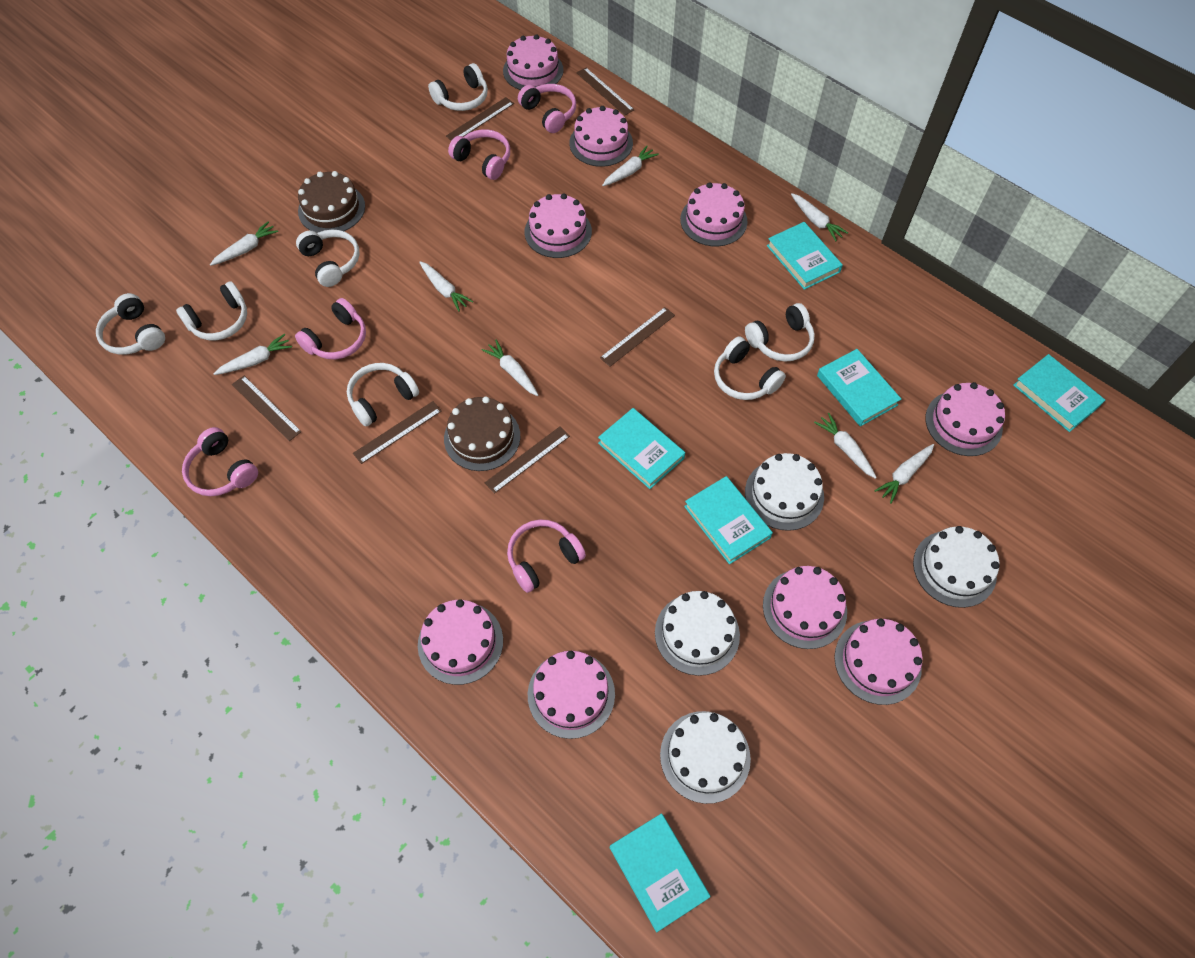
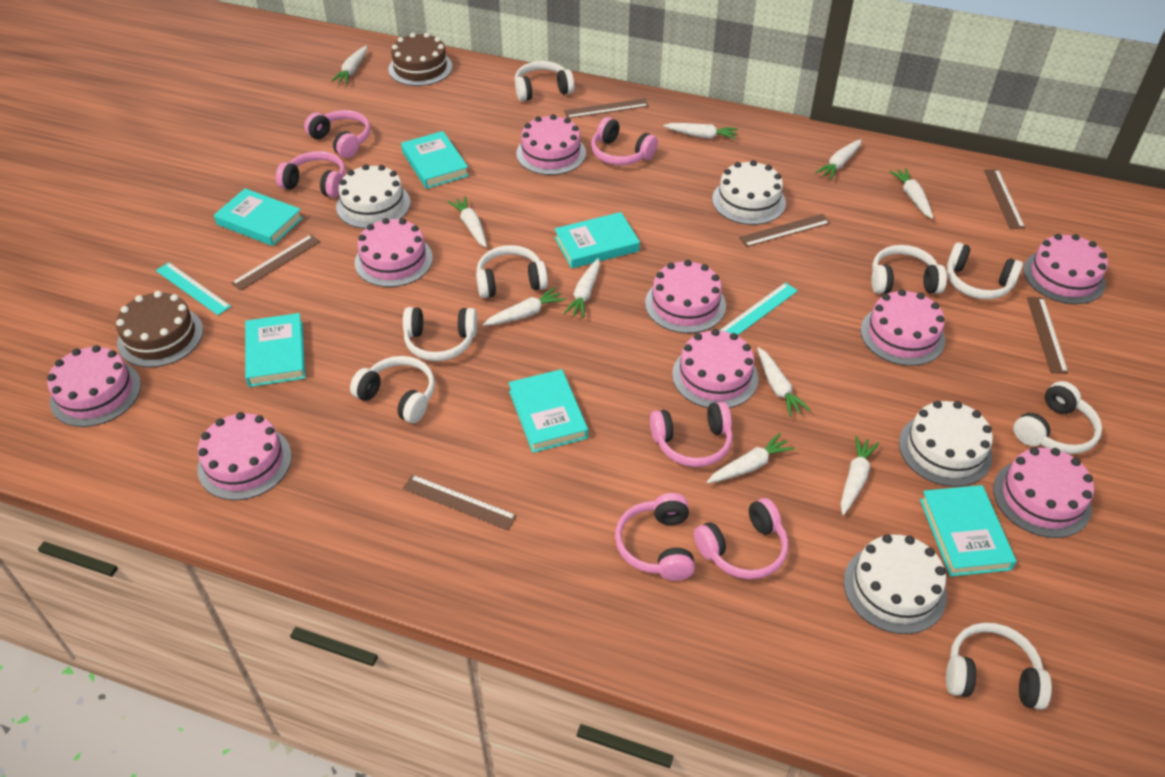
pink headphones: [182,427,258,496] [295,298,366,359] [448,129,510,180] [507,519,586,593] [518,84,576,133] = 5 -> [276,151,345,198] [304,110,370,158] [591,117,658,165] [615,493,695,581] [650,401,733,467] [694,498,788,579] = 6
turquoise ruler: none = 0 -> [156,262,231,315] [719,283,798,335] = 2
white carrot: [210,221,278,266] [214,334,292,375] [419,261,473,312] [481,340,538,396] [602,146,659,186] [791,193,848,241] [814,413,877,479] [874,444,934,504] = 8 -> [331,45,367,84] [448,196,487,247] [483,287,566,326] [563,258,600,318] [663,123,738,139] [707,433,795,483] [757,347,811,417] [815,139,862,180] [841,436,879,515] [889,168,933,219] = 10
white headphones: [96,293,165,355] [176,281,247,340] [296,230,360,287] [347,363,419,427] [428,63,488,111] [714,336,786,400] [745,303,815,362] = 7 -> [350,356,435,423] [403,307,477,361] [476,245,548,298] [515,61,574,101] [871,245,947,294] [946,623,1052,710] [947,242,1023,299] [1013,381,1102,454] = 8

